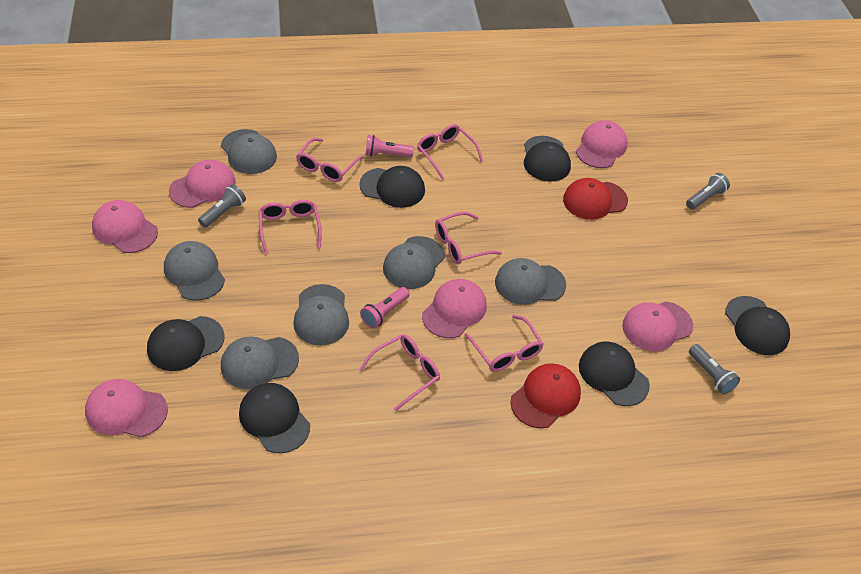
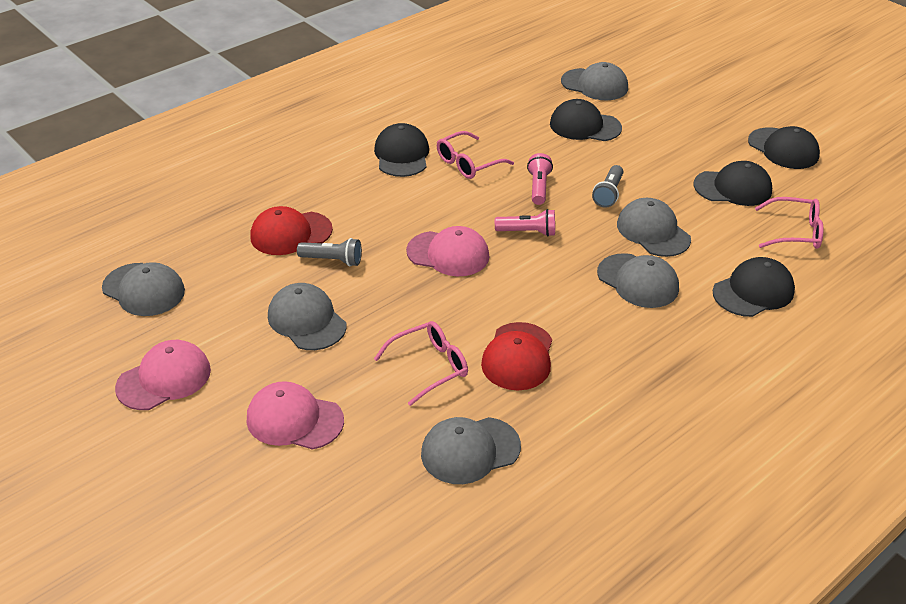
black cap: [147,316,225,371] [239,383,310,454] [359,166,425,208] [524,136,571,182] [579,342,650,406] [725,296,790,355] = 6 -> [374,123,429,177] [550,99,622,141] [694,161,772,206] [713,257,795,317] [748,126,820,169] = 5
grey flashlight: [198,184,246,228] [686,173,730,210] [689,344,740,395] = 3 -> [297,238,362,266] [592,165,623,208] = 2
pink cap: [85,379,168,437] [92,200,158,253] [169,159,236,208] [422,279,487,338] [576,120,628,168] [622,301,693,351] = 6 -> [115,340,211,410] [247,381,344,450] [406,226,489,276] = 3
pink glasses: [259,200,322,254] [296,138,364,182] [360,334,440,411] [417,124,483,180] [435,212,502,264] [465,315,544,372] = 6 -> [374,321,468,406] [437,131,514,179] [755,197,823,249] = 3

